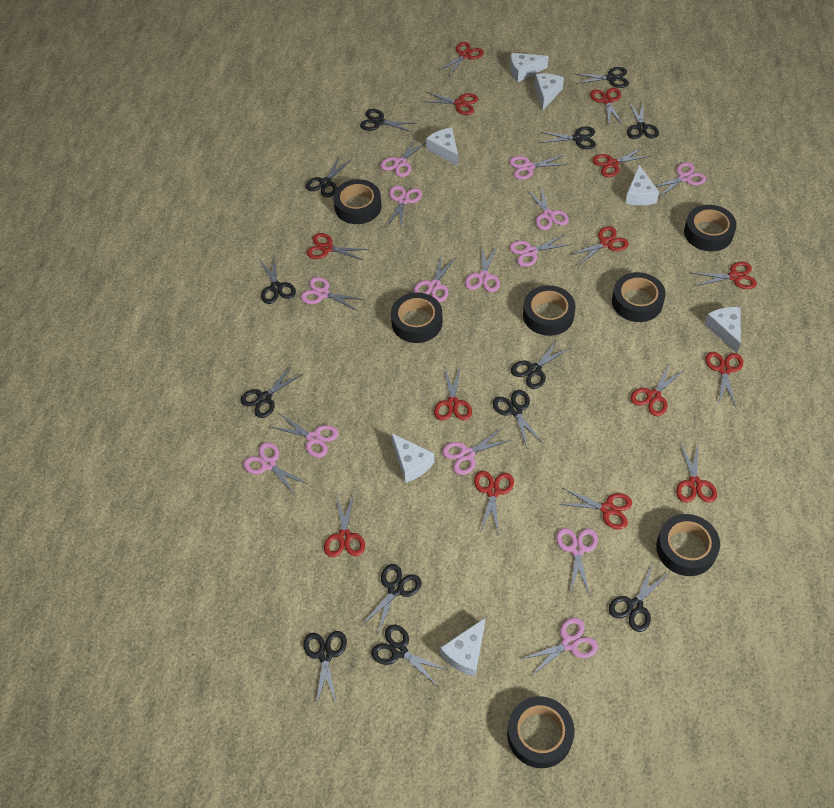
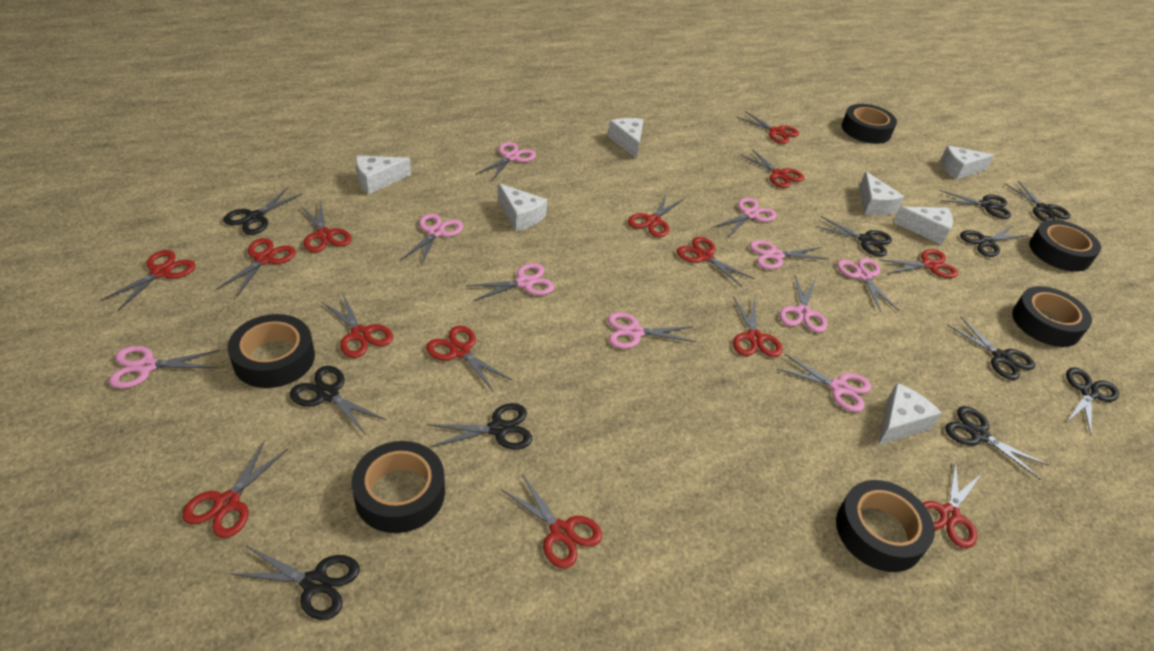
black scissors: [240,366,303,418] [259,256,296,304] [303,631,347,706] [306,157,352,197] [360,109,417,132] [361,564,422,636] [371,625,448,685] [493,390,543,448] [511,339,570,389] [540,127,596,149] [574,67,629,88] [609,563,670,632] [627,102,659,139] = 13 -> [223,187,302,235] [230,546,360,620] [290,366,386,435] [428,403,532,450] [815,216,892,257] [939,190,1011,219] [945,406,1048,480] [947,317,1035,380] [960,226,1028,257] [1004,181,1071,221] [1066,367,1119,436] = 11
black tape: [333,179,381,224] [391,293,442,343] [507,696,575,768] [523,285,575,336] [612,272,666,322] [656,514,720,576] [684,205,737,251] = 7 -> [228,314,315,388] [352,441,445,533] [836,480,935,572] [842,104,897,144] [1012,286,1092,347] [1029,220,1101,272] = 6
pink scissors: [243,442,309,496] [271,414,338,458] [301,277,365,311] [381,138,426,177] [386,185,422,227] [414,253,456,302] [443,427,511,475] [465,246,500,292] [509,155,568,180] [509,234,572,267] [521,618,598,677] [526,187,569,230] [556,528,598,596] [655,162,706,197] = 14 -> [109,346,220,389] [401,213,463,265] [466,263,555,301] [476,142,536,181] [608,312,696,349] [713,198,777,237] [749,240,828,269] [777,353,871,412] [779,275,827,333] [837,258,899,312] = 10

